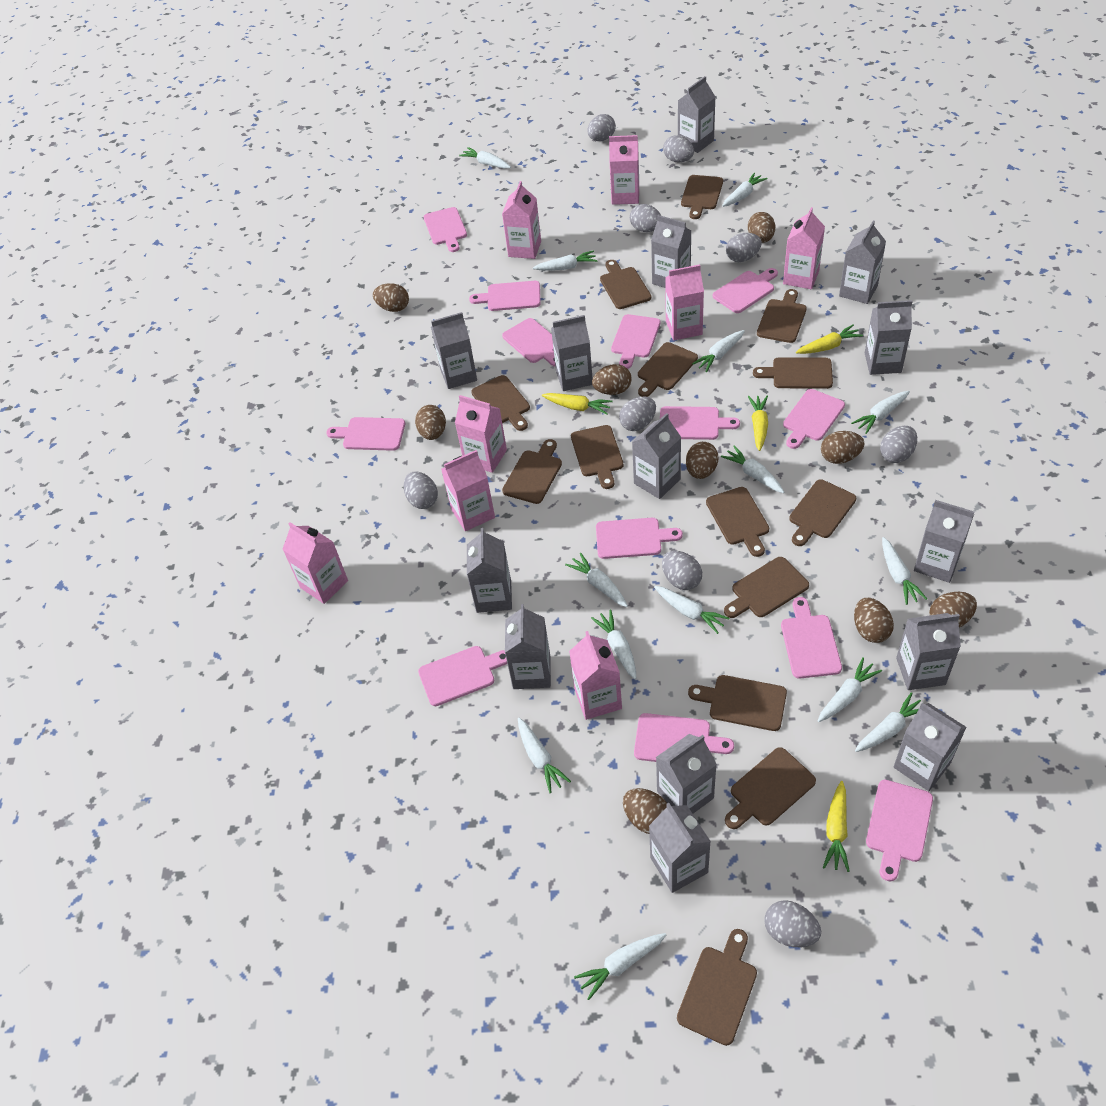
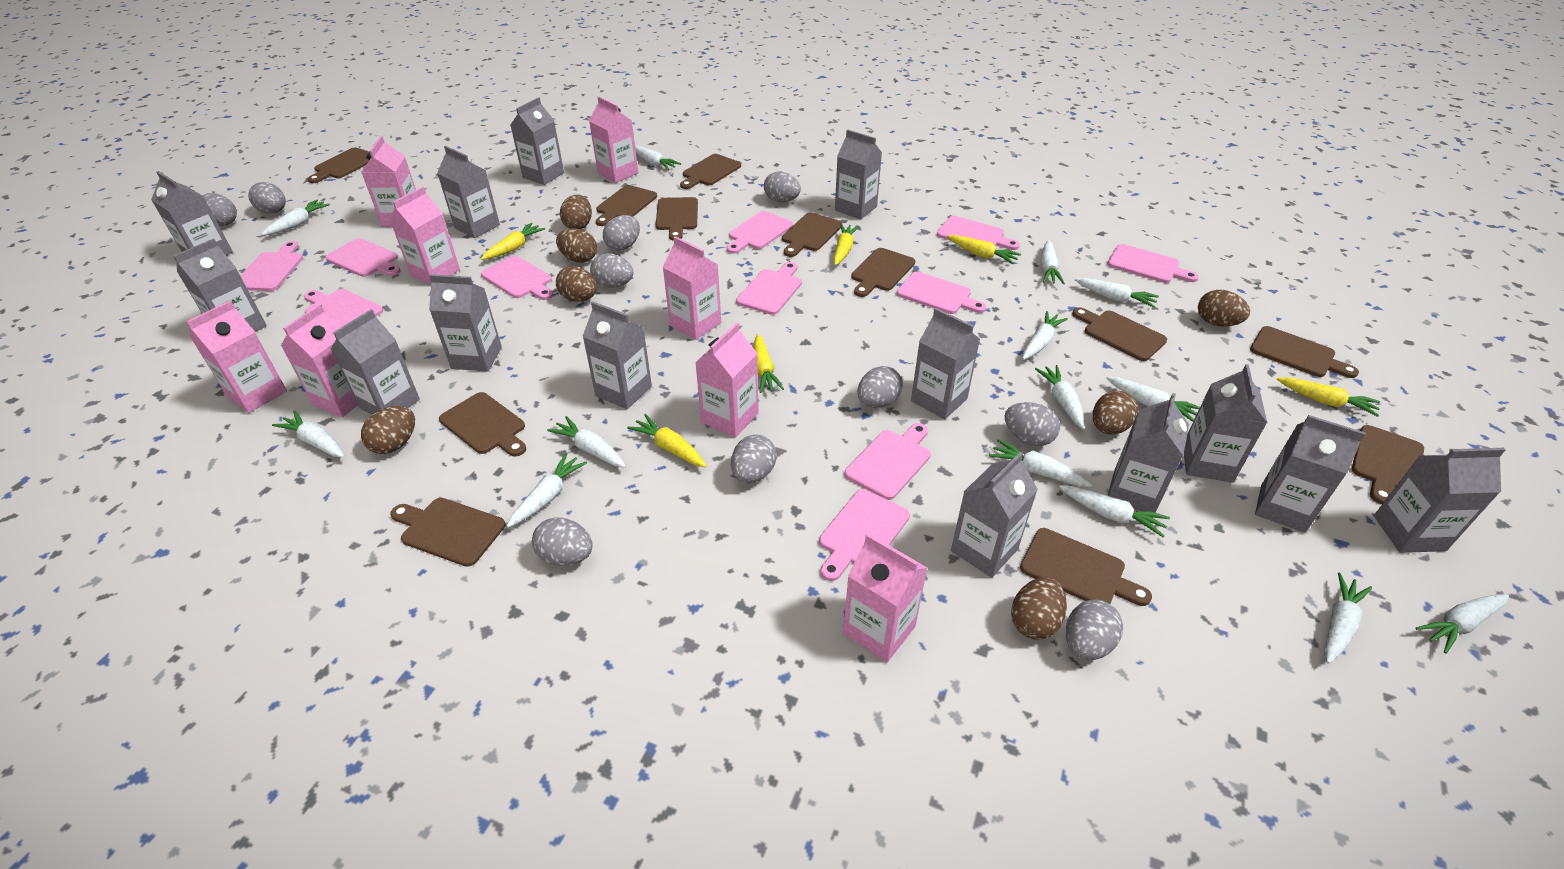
brown cutting board: [471,375,530,431] [502,439,562,504] [571,425,623,489] [600,260,651,309] [638,342,698,397] [677,929,757,1046] [681,175,723,219] [688,675,787,731] [706,487,769,557] [724,557,809,618] [725,747,816,829] [753,357,833,389] [757,289,807,343] [789,479,856,546] = 14 -> [308,147,369,183] [390,498,505,567] [439,392,526,457] [596,185,657,226] [656,197,698,241] [680,154,741,189] [782,212,842,257] [851,248,915,297] [1020,528,1152,606] [1072,307,1167,361] [1250,326,1359,378] [1352,425,1424,504] = 12
brown egg: [373,283,409,312] [415,405,446,440] [592,364,632,395] [623,788,667,834] [686,442,718,479] [748,212,775,243] [821,431,864,464] [854,598,894,643] [929,592,977,628] = 9 -> [361,406,415,454] [556,228,597,263] [556,266,597,302] [560,194,592,229] [1011,577,1067,640] [1093,391,1138,435] [1198,290,1250,327] = 7
grey egg: [403,471,438,509] [588,114,616,141] [619,396,656,431] [630,204,661,232] [662,551,702,590] [663,135,694,163] [726,233,762,262] [764,900,821,947] [880,426,917,463] = 9 -> [202,193,237,226] [248,182,286,213] [532,517,593,566] [590,253,633,288] [603,215,640,251] [731,435,777,483] [764,172,801,202] [857,366,903,408] [1004,402,1060,446] [1066,599,1123,660] = 10
pink cutting board: [326,417,405,451] [418,646,507,706] [424,207,467,252] [469,281,541,311] [502,318,555,367] [596,518,683,559] [611,314,660,369] [634,713,734,762] [660,406,740,440] [713,268,778,313] [781,597,842,678] [783,389,845,449] [866,780,933,881] = 13 -> [240,241,303,291] [304,289,383,327] [325,238,401,277] [481,256,553,300] [727,211,793,254] [736,262,802,315] [819,489,910,581] [845,423,931,500] [897,272,987,314] [937,216,1020,250] [1107,244,1199,283] = 11
yellow carrot: [542,393,612,415] [748,396,768,451] [796,324,863,354] [823,781,850,872] = 4 -> [481,223,545,260] [627,414,706,467] [753,334,784,393] [833,224,860,266] [947,235,1021,264] [1277,377,1380,417] = 6

